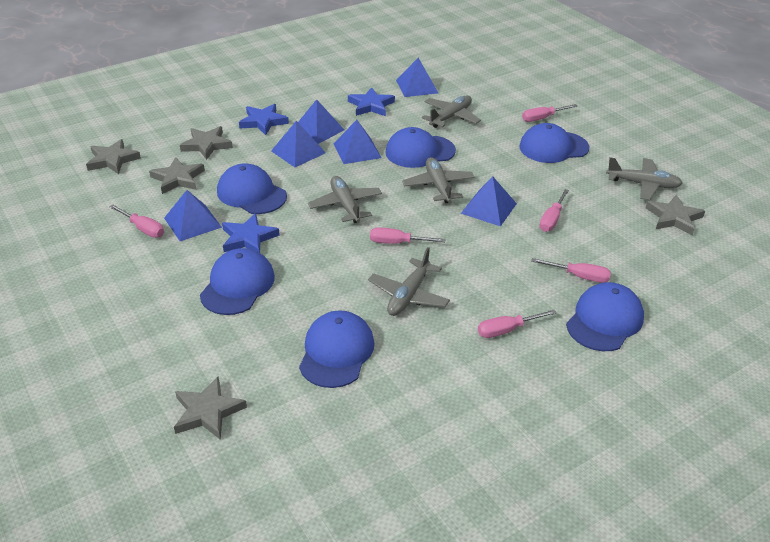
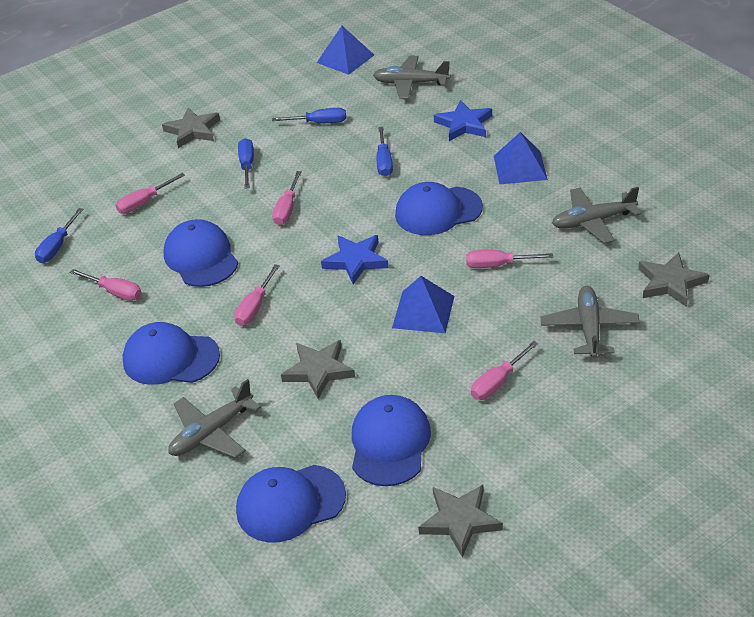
blue cap: [200,248,275,315] [217,163,287,214] [299,310,375,388] [386,127,456,168] [519,123,589,163] [566,282,644,351] = 6 -> [122,322,220,385] [163,219,238,287] [236,465,346,542] [352,395,431,486] [395,182,483,235] = 5
blue pyramid: [164,190,222,241] [271,121,326,167] [298,99,344,144] [333,120,382,164] [396,58,438,97] [461,176,517,226] = 6 -> [317,26,374,75] [392,276,454,333] [494,132,548,184] = 3
blue screwdriver: none = 0 -> [35,208,83,263] [238,138,254,189] [272,108,346,123] [377,127,393,176] = 4
blue star: [222,213,280,253] [239,104,289,135] [348,87,395,116] = 3 -> [321,235,389,284] [434,100,492,141] = 2
grey plane: [308,176,382,223] [368,247,450,316] [402,157,475,203] [422,95,481,128] [606,157,683,200] = 5 -> [168,379,261,458] [373,56,450,99] [541,286,640,358] [552,187,641,244] = 4
grey star: [86,139,141,174] [149,157,205,194] [174,376,247,440] [180,126,233,160] [646,195,705,235] = 5 -> [162,108,220,148] [281,340,355,399] [418,485,503,558] [638,252,709,307] = 4

